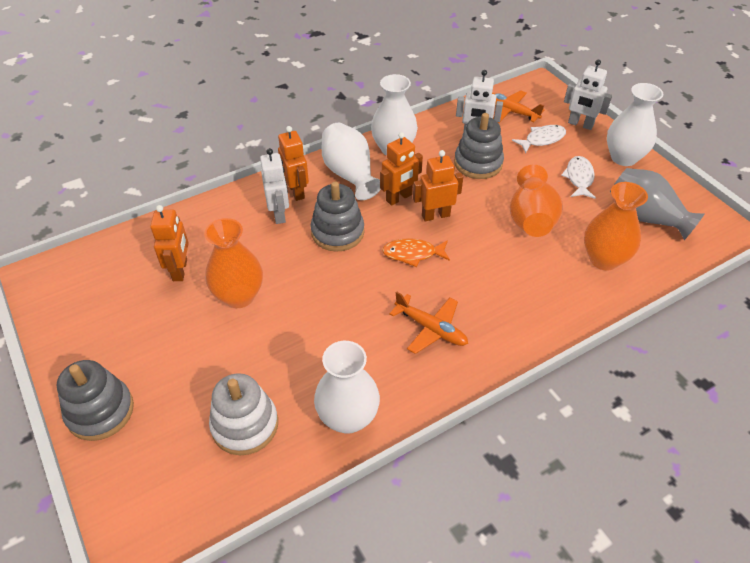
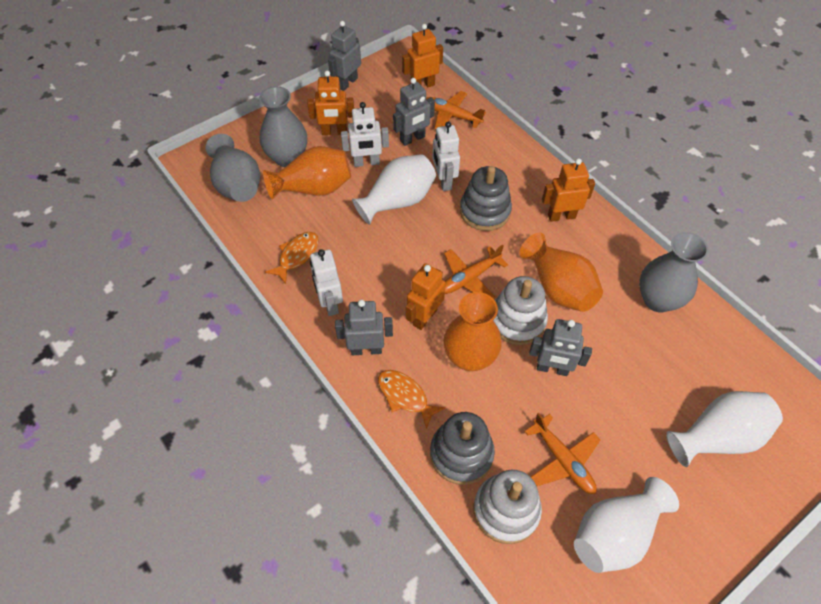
grey robot: none = 0 -> [328,21,361,91] [335,300,393,355] [393,78,435,146] [529,319,592,376] = 4
grey stacking toy: [57,360,134,441] [310,182,364,252] [454,113,504,179] = 3 -> [430,412,495,485] [460,166,512,231] = 2
grey vase: [610,168,704,240] = 1 -> [205,134,260,202] [259,86,307,167] [639,232,709,312] = 3
orange fish: [382,238,450,267] = 1 -> [265,232,319,284] [378,370,446,429] = 2
orange plane: [389,291,468,354] [492,90,545,123] = 2 -> [426,91,486,129] [444,245,508,299] [524,413,600,494] = 3
white fish: [512,125,566,154] [561,156,596,199] = 2 -> none = 0
white stacking toy: [209,373,278,455] = 1 -> [474,470,542,544] [493,276,548,345] = 2
white vase: [314,341,380,434] [322,123,381,200] [371,74,418,155] [607,83,663,166] = 4 -> [352,154,436,225] [574,477,679,573] [666,391,783,467] = 3

